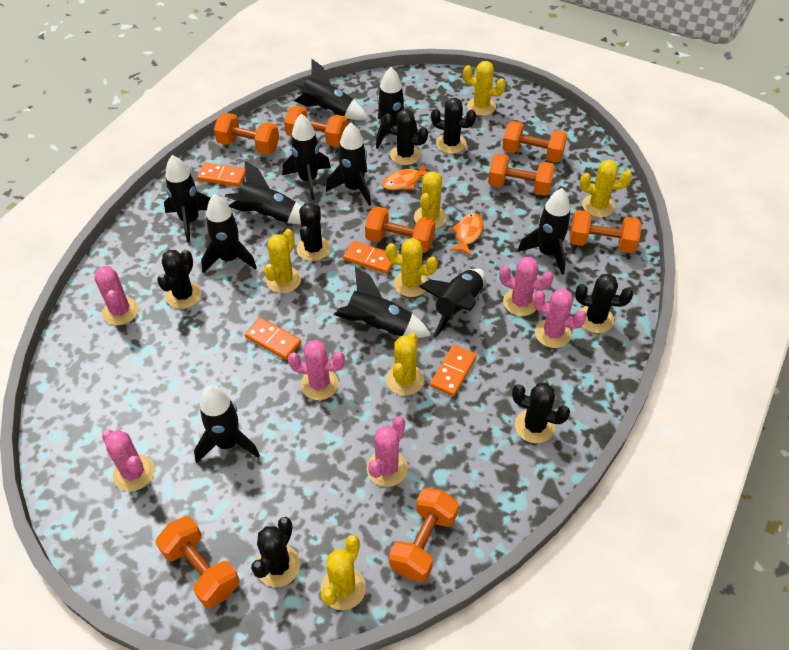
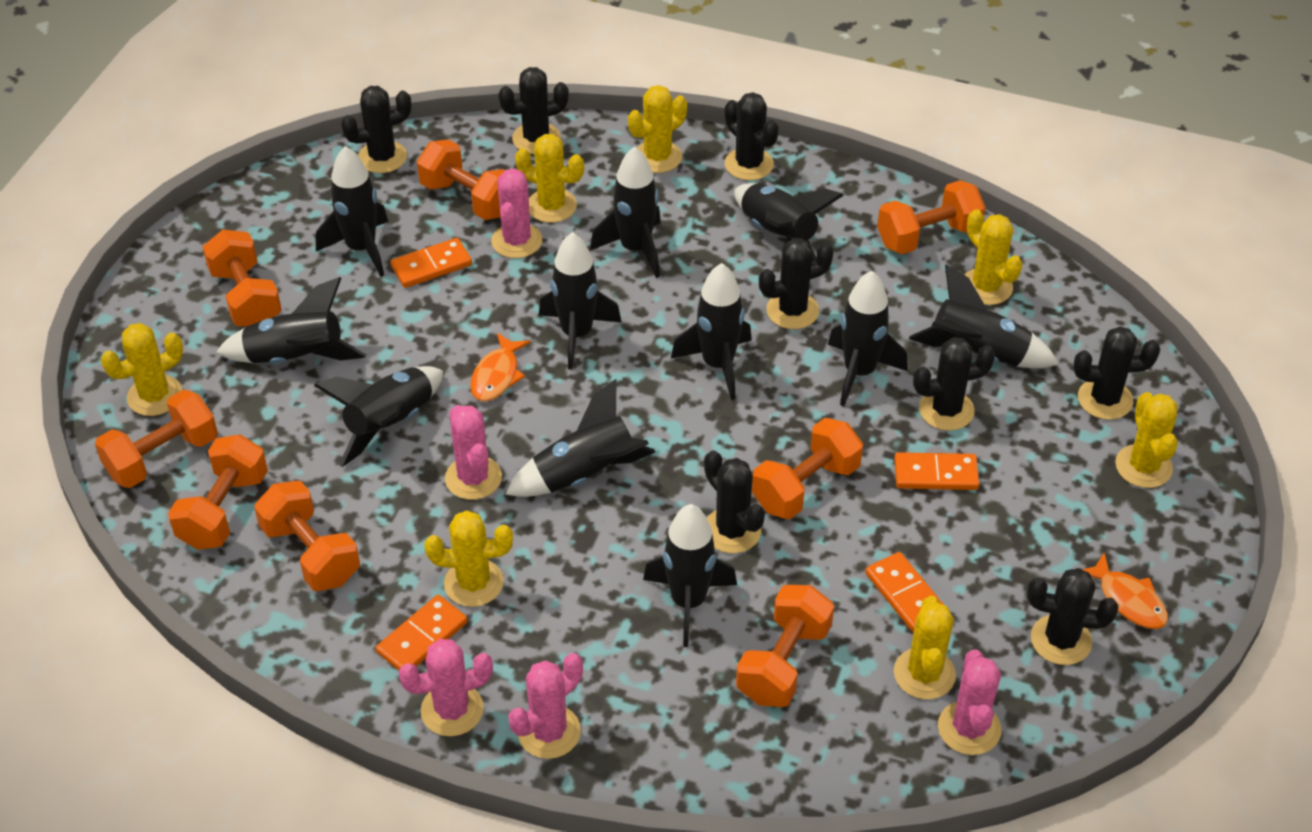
black cactus: [157,250,201,309] [251,517,300,587] [297,203,330,261] [383,109,428,165] [431,98,476,154] [512,383,570,443] [575,274,633,333] = 7 -> [341,86,412,173] [498,67,569,154] [704,451,765,553] [725,92,779,180] [759,238,834,329] [913,337,995,431] [1027,568,1118,665] [1073,326,1160,420] = 8
pink cactus: [94,266,139,325] [102,430,155,491] [288,340,345,400] [367,416,408,487] [499,257,554,316] [533,289,587,348] = 6 -> [398,639,493,736] [445,405,502,500] [491,168,542,258] [508,653,583,759] [938,649,1001,755] = 5

